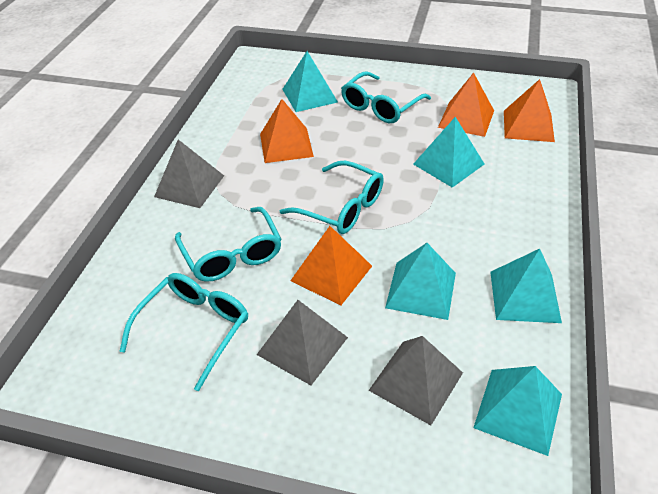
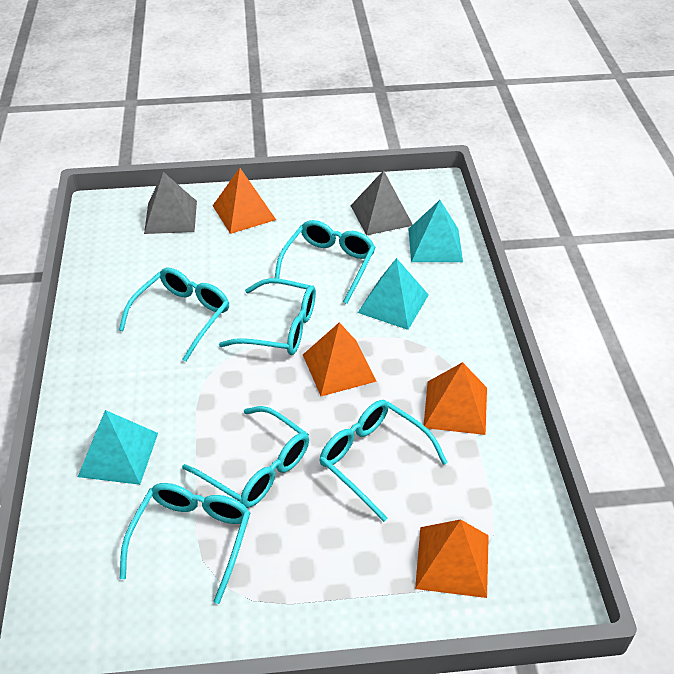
grey pyramid: [154,140,224,208] [257,300,348,385] [368,336,463,425] = 3 -> [144,172,197,234] [350,170,413,236] = 2
turquoise glasses: [119,273,248,391] [175,207,282,282] [280,161,384,234] [341,72,431,123] = 4 -> [119,268,229,361] [120,483,250,604] [182,406,309,508] [219,278,316,355] [275,220,376,304] [319,400,448,522] = 6
turquoise pyramid: [282,51,338,112] [385,243,456,320] [413,117,484,188] [473,366,562,456] [490,249,562,323] = 5 -> [78,410,158,485] [358,258,429,330] [408,200,463,262] = 3

